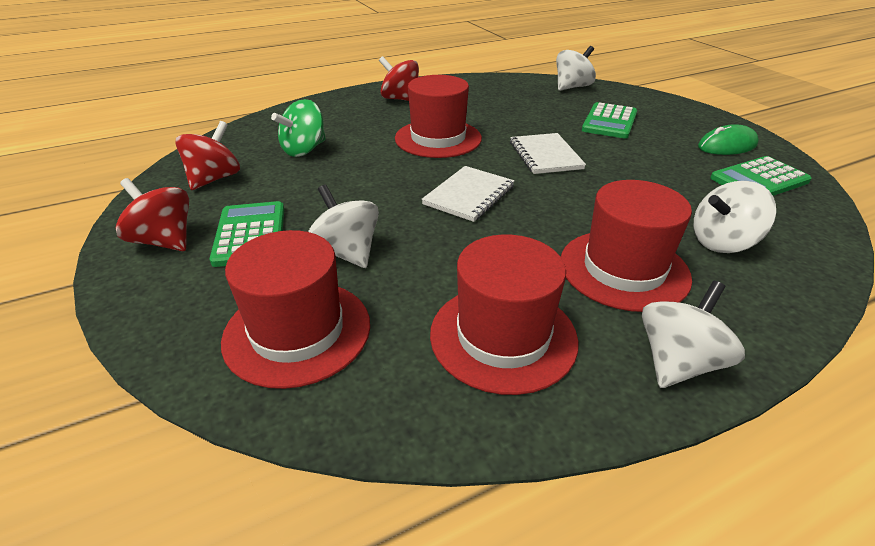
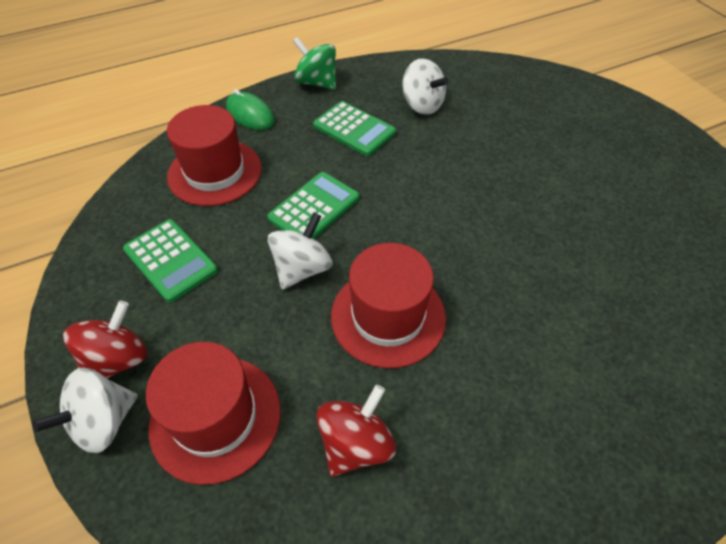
red hat: [221,230,370,389] [395,75,482,158] [430,234,579,395] [561,180,692,312] = 4 -> [146,342,281,485] [167,105,262,206] [331,243,446,368] = 3
red spinning top: [115,178,189,251] [175,121,240,190] [379,56,419,101] = 3 -> [63,301,147,378] [316,384,396,477] = 2
white notebook: [422,166,515,222] [510,133,586,174] = 2 -> none = 0
white spinning top: [308,185,379,268] [556,46,596,91] [642,281,745,388] [694,181,776,253] = 4 -> [32,368,138,453] [268,212,333,290] [402,58,449,115] = 3

